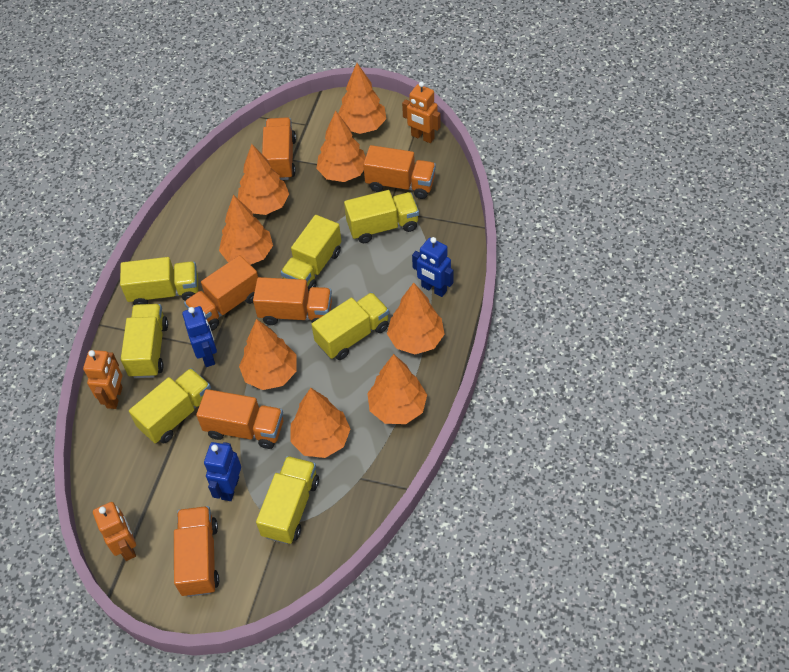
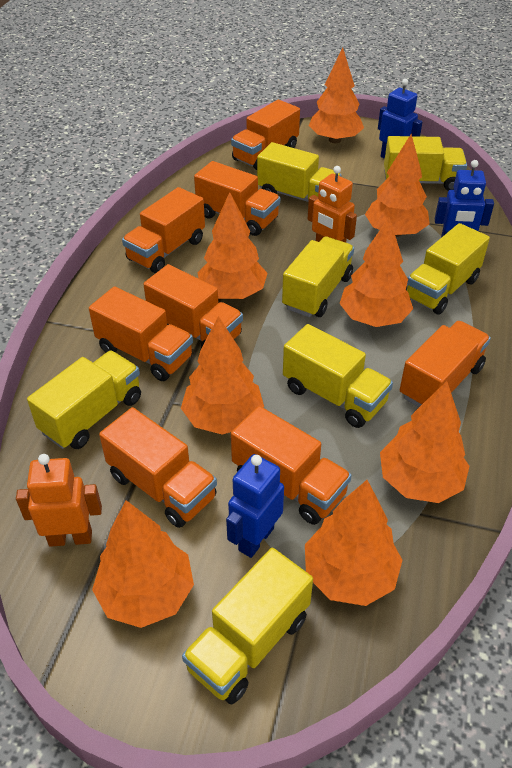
orange robot: [83,350,123,409] [93,502,136,561] [402,81,440,143] = 3 -> [16,454,102,547] [308,166,357,243] = 2
orange truck: [174,506,219,597] [184,255,258,331] [196,389,283,449] [253,277,332,325] [262,117,296,180] [363,145,436,199] = 6 -> [89,287,193,381] [99,407,217,528] [122,187,205,273] [143,264,243,348] [194,161,280,236] [231,100,300,170] [231,406,352,525] [400,321,491,407] = 8

